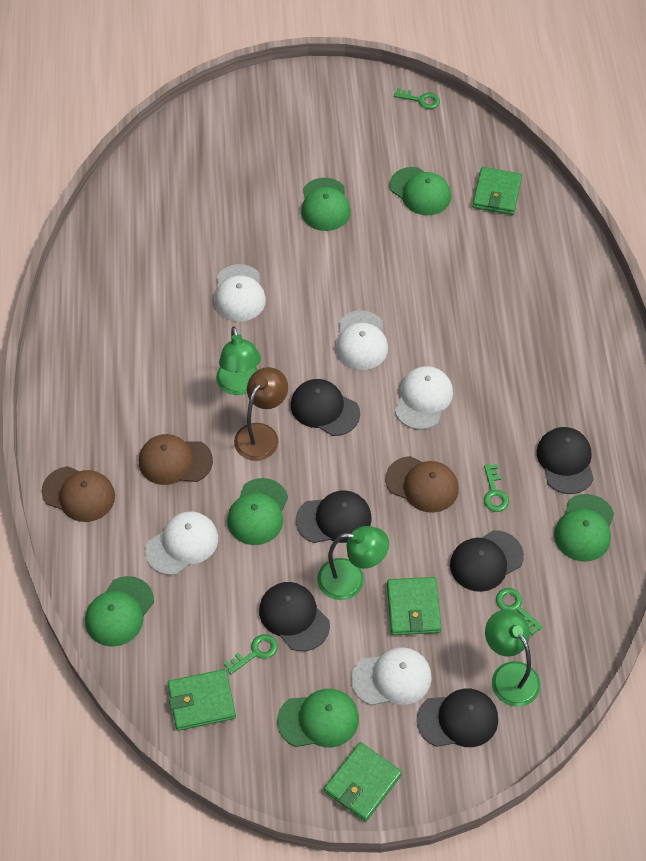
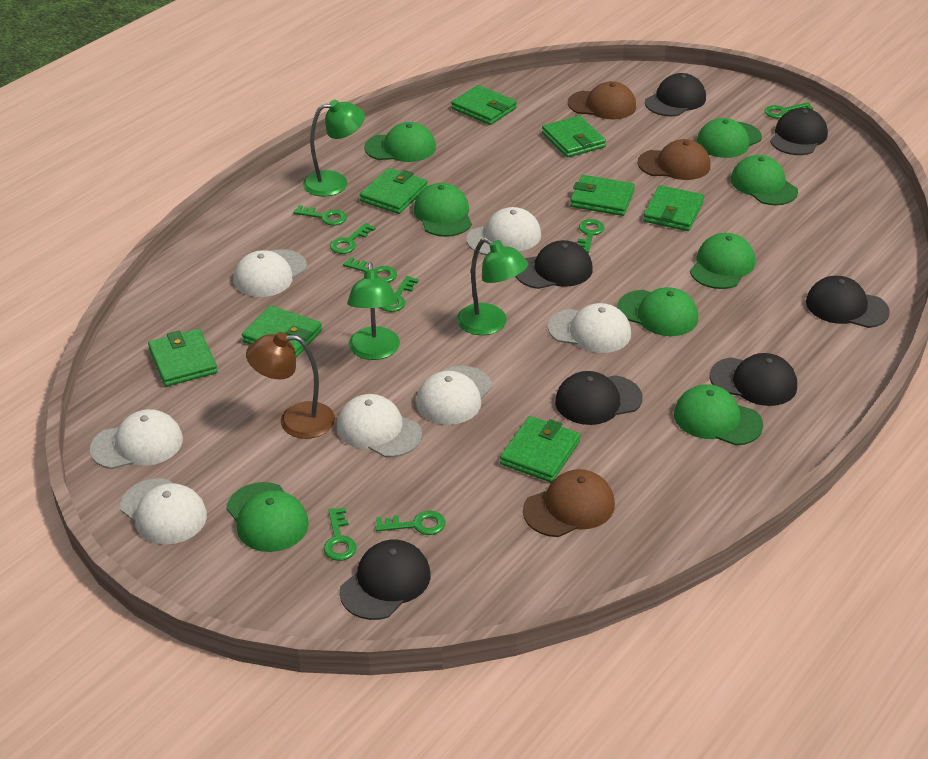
black cap: [259,582,330,651] [291,379,360,436] [296,490,372,543] [417,689,498,747] [450,530,524,592] [537,427,594,494] = 6 -> [339,540,431,620] [515,240,593,289] [555,371,642,425] [645,73,706,116] [709,353,797,406] [770,108,828,155] [806,276,890,328] = 7
green cap: [85,576,154,647] [227,478,288,545] [277,689,359,747] [301,178,351,231] [389,167,451,215] [554,494,614,562] = 6 -> [226,482,309,552] [364,122,436,162] [414,183,472,237] [617,287,698,336] [674,384,763,445] [690,233,755,289] [696,118,762,158] [731,155,798,205] = 8
green key: [224,634,278,674] [394,88,440,109] [484,464,509,512] [496,588,543,635] = 4 -> [293,205,347,226] [324,508,357,561] [330,223,375,254] [343,257,397,282] [375,511,446,535] [380,276,419,312] [578,219,605,253] [765,102,813,118] = 8
green wallet: [168,669,236,731] [324,742,402,822] [387,577,441,635] [472,167,522,215] = 4 -> [148,329,218,386] [242,305,322,358] [360,168,427,214] [451,85,517,125] [500,416,580,482] [542,116,606,157] [570,175,635,216] [643,185,704,231] = 8
white cap: [145,511,218,575] [214,264,266,322] [336,310,388,370] [351,647,432,705] [395,366,453,430] = 5 -> [90,409,183,469] [120,478,207,545] [233,249,307,297] [337,394,422,458] [416,366,492,425] [466,207,541,255] [548,303,631,353] = 7

